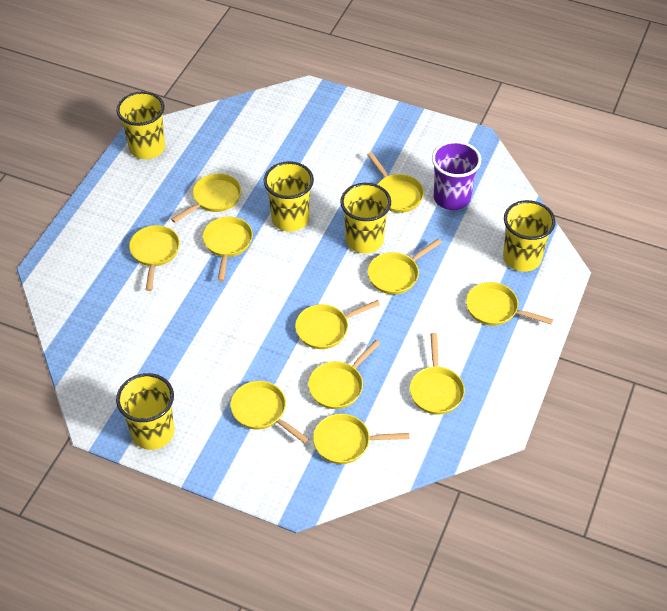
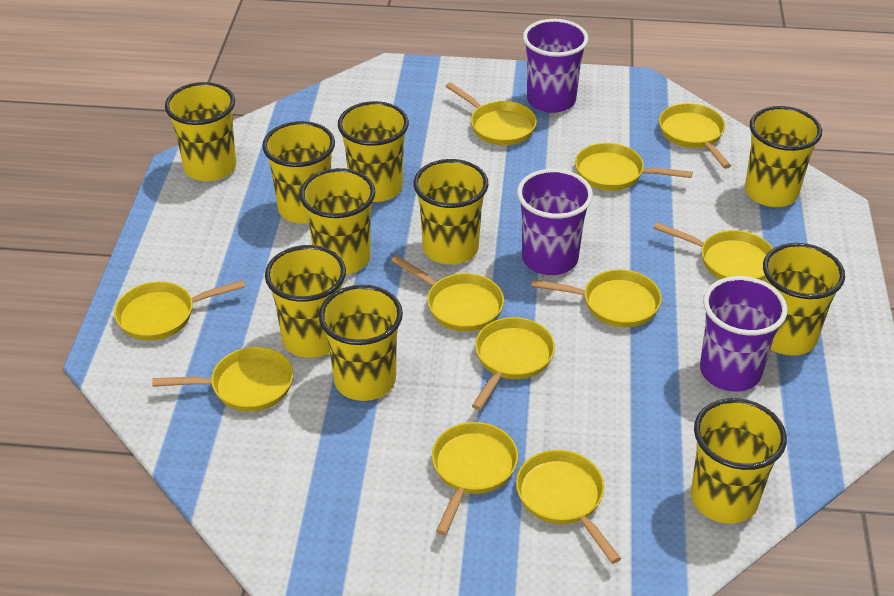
purple cup: [432,141,481,210] = 1 -> [517,169,593,275] [523,19,588,113] [700,276,787,391] = 3
yellow cup: [116,373,174,450] [117,91,165,159] [264,161,314,232] [340,183,391,253] [503,200,556,272] = 5 -> [165,82,236,181] [262,121,335,224] [265,245,346,358] [299,168,375,274] [319,285,403,401] [338,101,409,202] [413,159,488,265] [691,398,787,524] [745,106,822,207] [763,243,845,356] = 10

